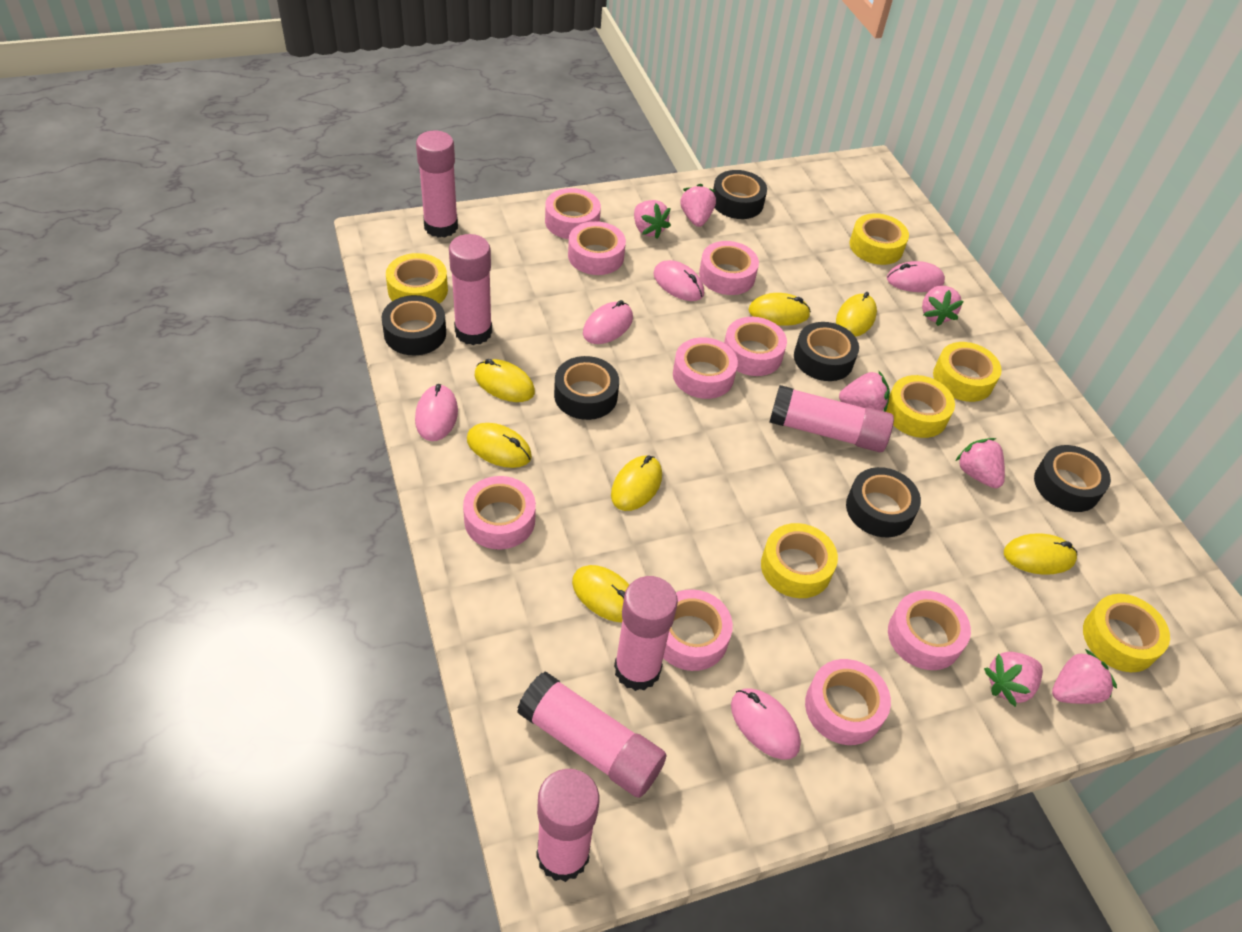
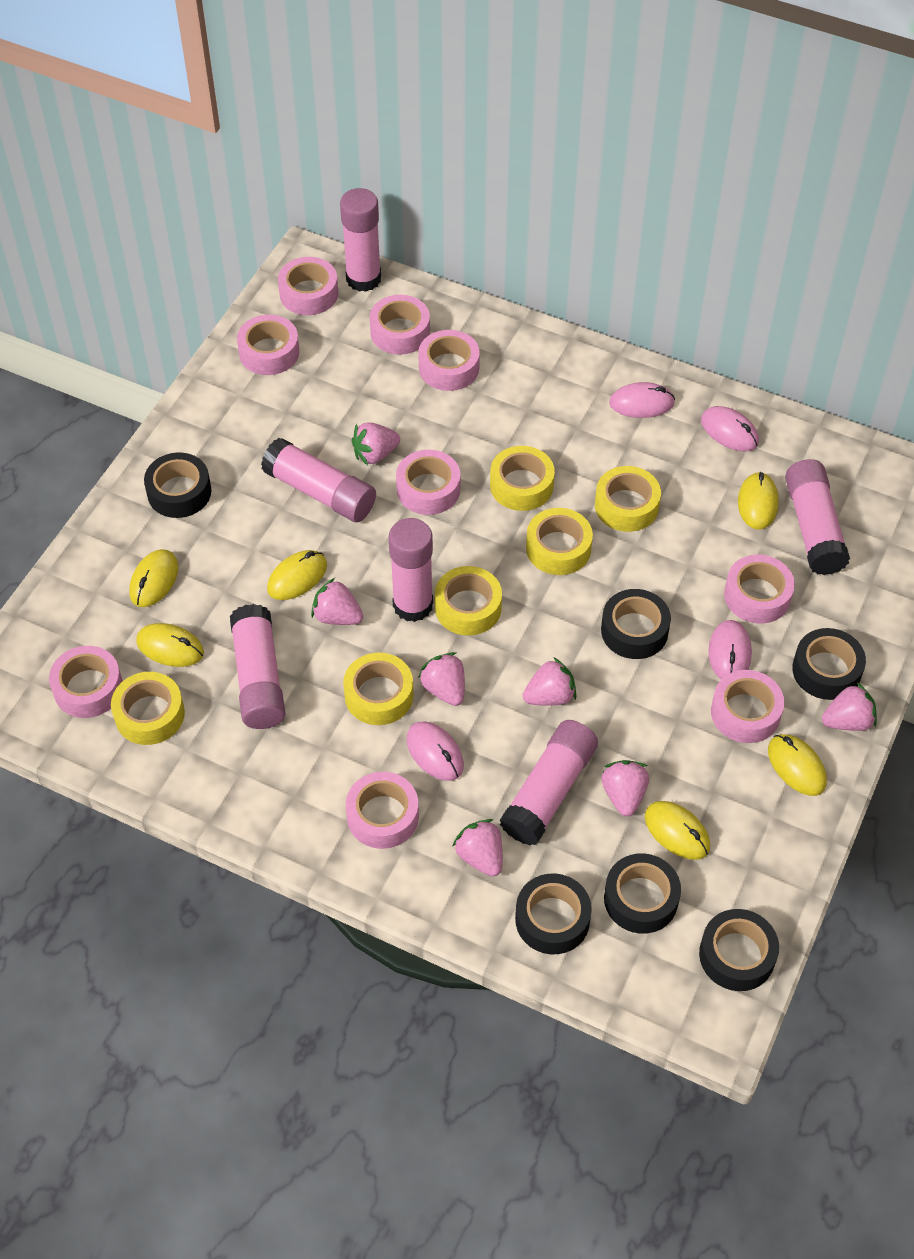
pink mouse: [415,384,458,441] [583,300,633,344] [653,260,704,301] [731,688,801,760] [887,261,945,292] = 5 -> [407,722,464,781] [609,382,675,418] [701,406,759,452] [708,620,752,679] = 4
yellow mouse: [467,423,532,468] [475,359,535,402] [572,565,629,622] [611,455,662,511] [748,293,811,326] [836,292,877,337] [1004,533,1077,575] = 7 -> [129,549,178,607] [136,623,204,667] [267,550,327,600] [645,801,710,860] [738,472,779,529] [768,734,827,796] = 6

